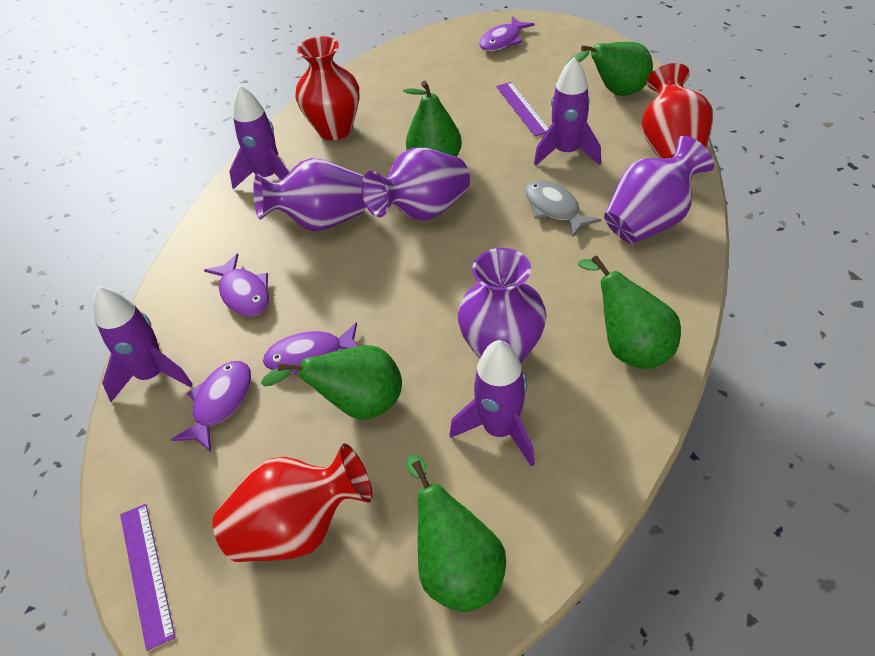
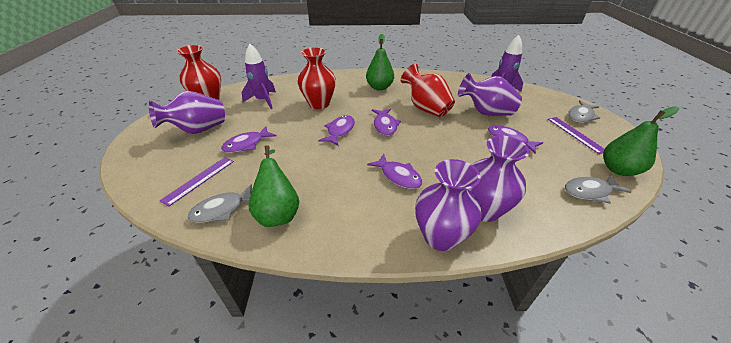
green pear: [261,345,402,420] [403,81,462,157] [406,455,506,612] [567,42,653,96] [578,255,681,369] = 5 -> [248,145,299,227] [366,34,394,91] [603,107,679,176] = 3
grey fish: [525,180,601,237] = 1 -> [188,184,252,223] [565,175,631,204] [568,100,600,123] = 3
purple fish: [171,361,251,452] [204,253,269,316] [263,322,359,374] [479,16,534,51] = 4 -> [221,126,276,153] [319,115,355,146] [367,154,422,189] [372,108,401,136] [488,125,543,154] = 5
purple rocket: [93,286,193,402] [229,85,289,189] [450,340,535,466] [534,57,601,166] = 4 -> [242,43,276,109] [491,35,523,92] = 2

